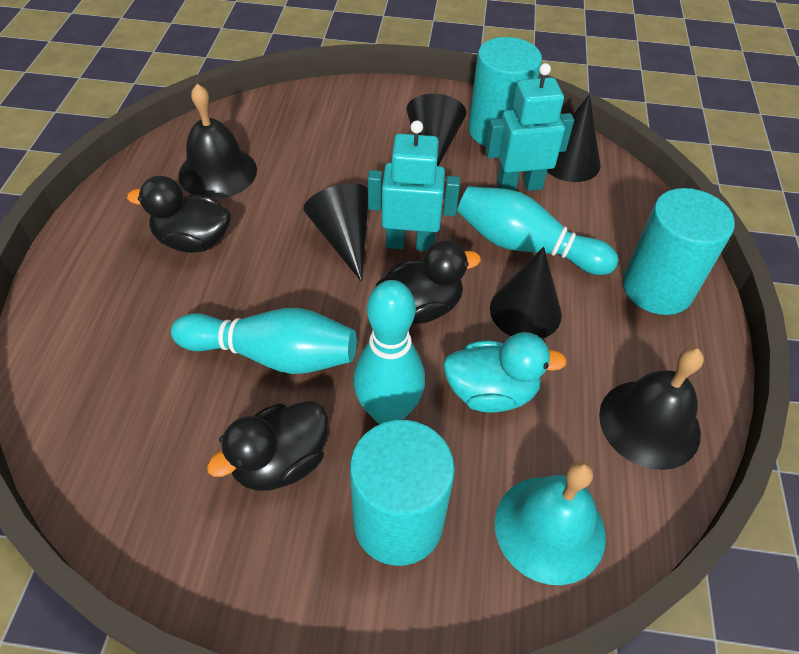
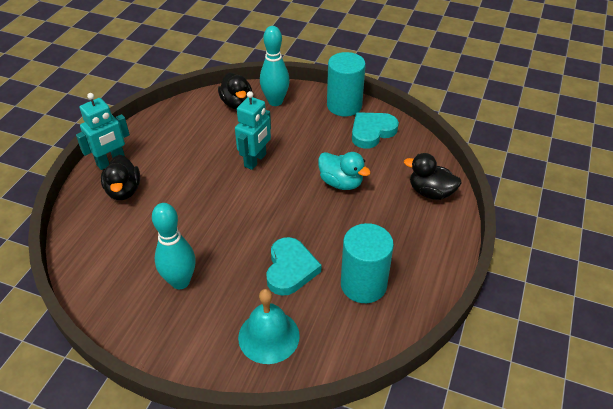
black bell: [179,84,257,199] [599,348,704,470] = 2 -> none = 0
black cone: [304,183,368,282] [407,94,466,166] [490,247,562,338] [547,94,600,182] = 4 -> none = 0
turquoise bowling pin: [171,308,357,374] [353,280,425,424] [457,186,618,275] = 3 -> [152,203,196,289] [260,26,290,106] = 2
turquoise cylinder: [350,420,455,566] [468,37,542,146] [623,188,735,315] = 3 -> [327,52,366,116] [341,223,394,303] = 2
turquoise heart: none = 0 -> [266,237,321,296] [352,112,399,149] = 2

